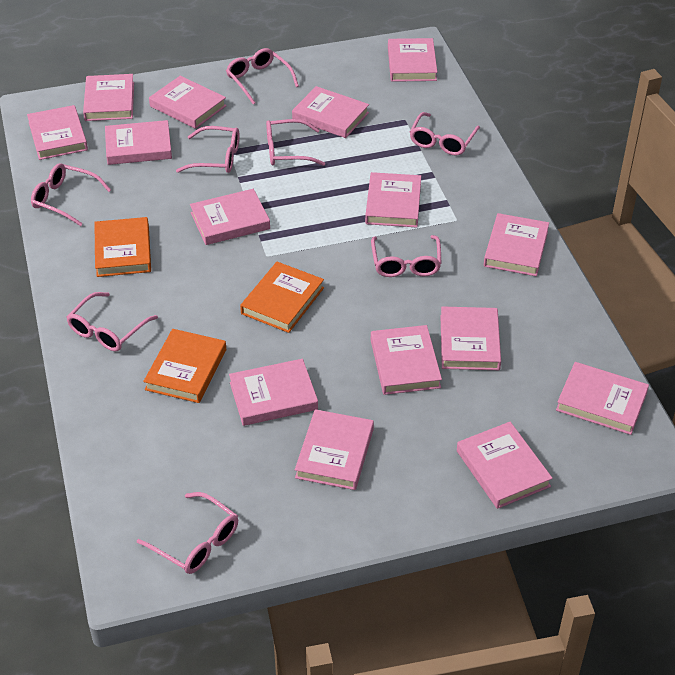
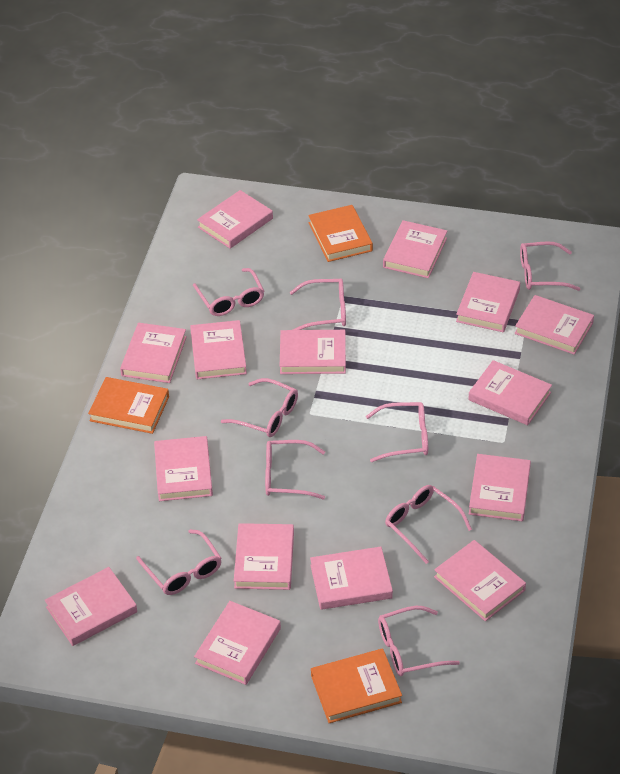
pink glasses: [31,163,111,226] [66,292,158,351] [137,492,238,574] [176,126,239,173] [226,48,299,105] [266,119,325,166] [371,235,442,277] [410,112,480,156] = 8 -> [136,529,222,595] [193,268,264,316] [221,378,298,437] [265,440,325,499] [290,278,346,330] [366,402,428,462] [378,606,460,676] [385,485,472,564] [520,241,580,291] = 9

